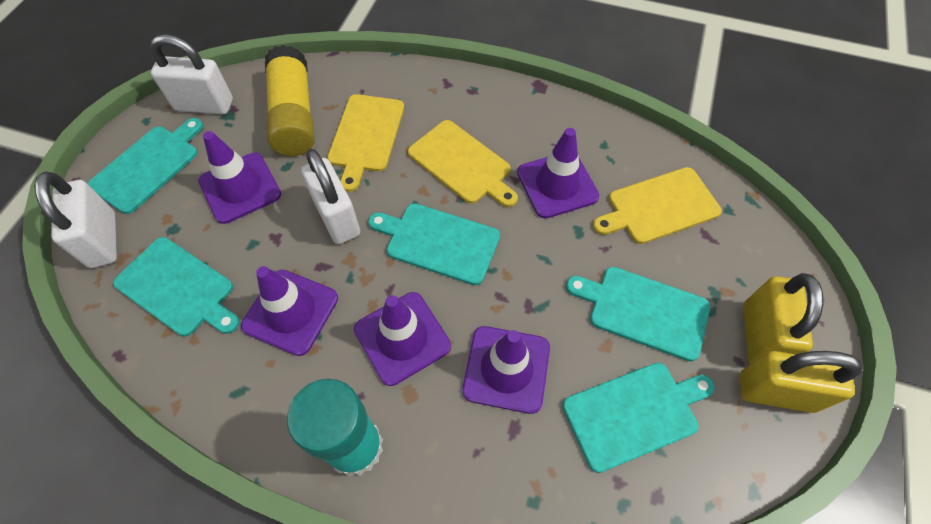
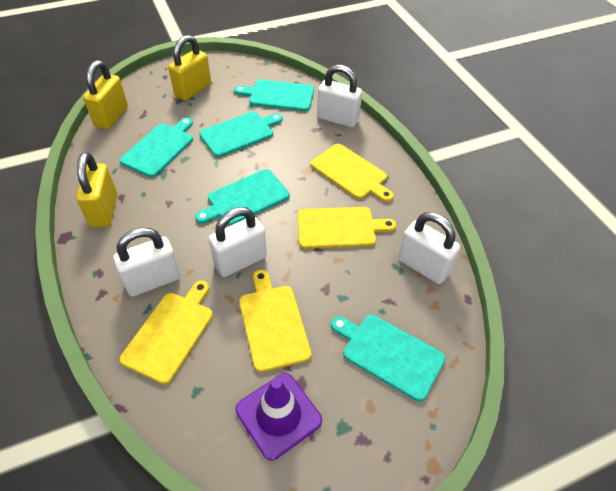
purple traffic cone: [198,131,281,224] [241,266,338,356] [354,292,451,386] [462,326,550,414] [517,128,599,218] = 5 -> [235,373,322,460] = 1
turquoise glue stick: [287,379,383,477] = 1 -> none = 0
white padlock: [34,172,117,268] [149,34,233,114] [301,149,360,244] = 3 -> [113,228,180,297] [208,207,267,277] [317,65,362,128] [398,212,460,284] = 4
yellow cutting board: [327,94,404,192] [408,120,518,207] [593,167,722,244] = 3 -> [119,281,213,384] [239,270,312,373] [297,207,396,249] [311,144,394,202] = 4
yellow glue stick: [265,45,315,156] = 1 -> none = 0
yellow padlock: [740,351,862,413] [743,273,823,364] = 2 -> [76,152,117,228] [83,60,128,129] [168,35,211,101] = 3

